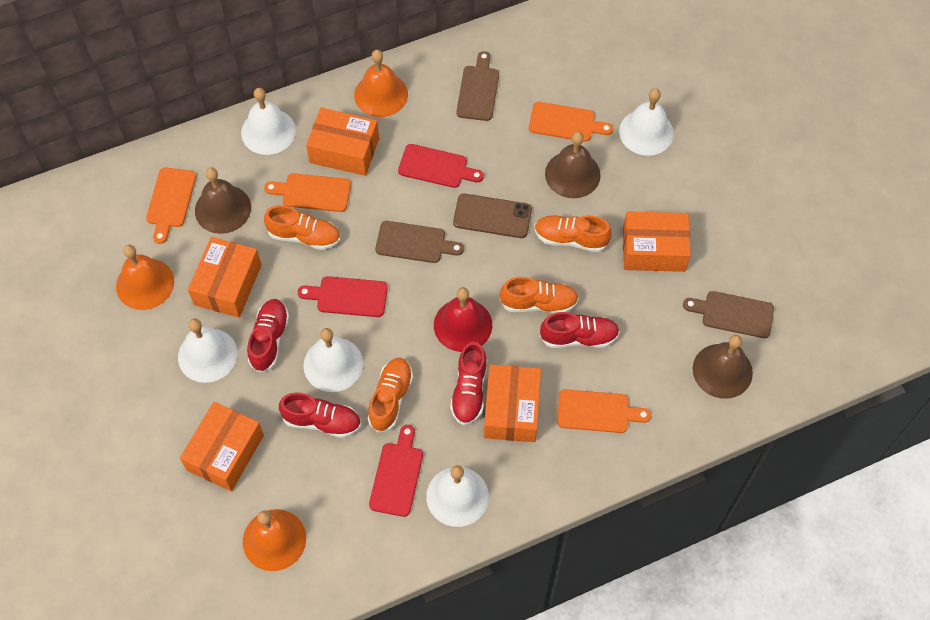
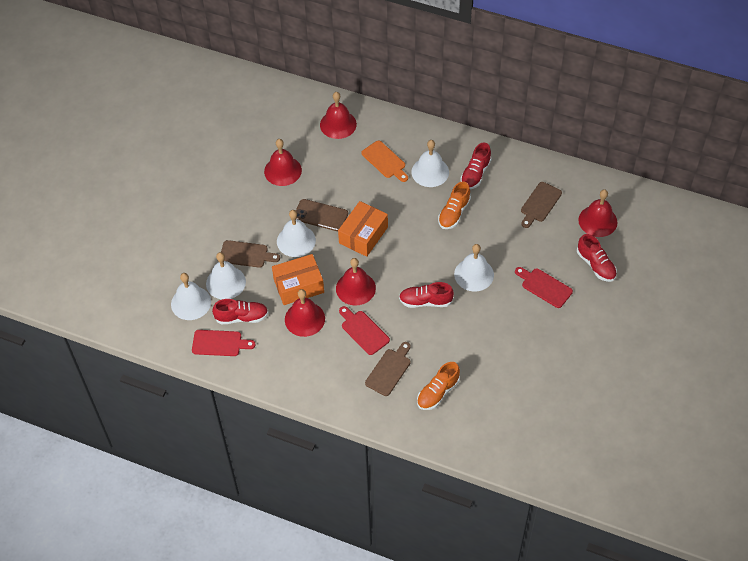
brown bell: [195,167,251,234] [545,132,601,198] [693,335,753,399] = 3 -> none = 0
orange bell: [116,245,174,310] [243,509,306,571] [354,50,408,117] = 3 -> none = 0
orange box: [180,402,264,491] [188,237,261,318] [306,108,379,176] [484,364,541,442] [623,211,691,272] = 5 -> [272,254,324,305] [338,201,388,257] = 2
orange cutting board: [146,168,196,244] [264,173,351,212] [529,102,613,142] [557,389,651,433] = 4 -> [361,141,408,182] = 1
orange shoe: [264,205,341,250] [368,358,413,433] [500,277,579,313] [534,215,612,252] = 4 -> [417,362,460,410] [438,181,471,229] = 2
red bell: [434,287,492,352] = 1 -> [264,139,302,186] [285,289,325,337] [320,92,357,139] [336,258,376,305] [578,189,618,237] = 5

